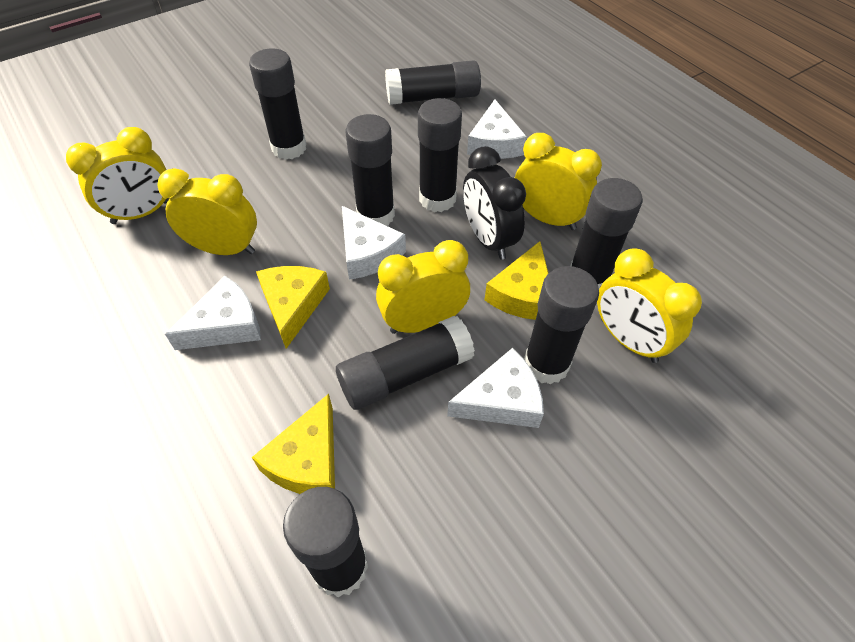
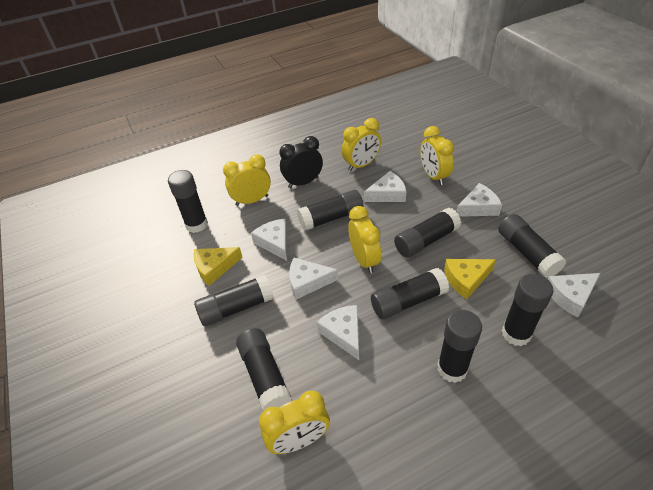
black glue stick: [249,48,306,160] [283,487,368,597] [336,316,475,410] [346,114,395,226] [385,61,481,105] [418,98,462,212] [524,266,599,385] [571,178,642,289] = 8 -> [168,170,208,233] [194,275,274,326] [236,328,292,411] [297,190,364,231] [371,268,449,319] [394,208,461,258] [437,310,482,383] [498,214,566,278] [502,274,553,346] = 9
white cheese: [165,276,261,350] [342,206,406,280] [447,348,544,428] [467,99,527,159] = 4 -> [251,219,287,261] [289,258,338,300] [317,305,359,360] [364,171,406,202] [456,183,502,217] [548,273,600,318] = 6
yellow cheese: [252,394,335,494] [256,266,330,349] [484,241,549,320] = 3 -> [194,247,243,286] [444,259,496,299] = 2

